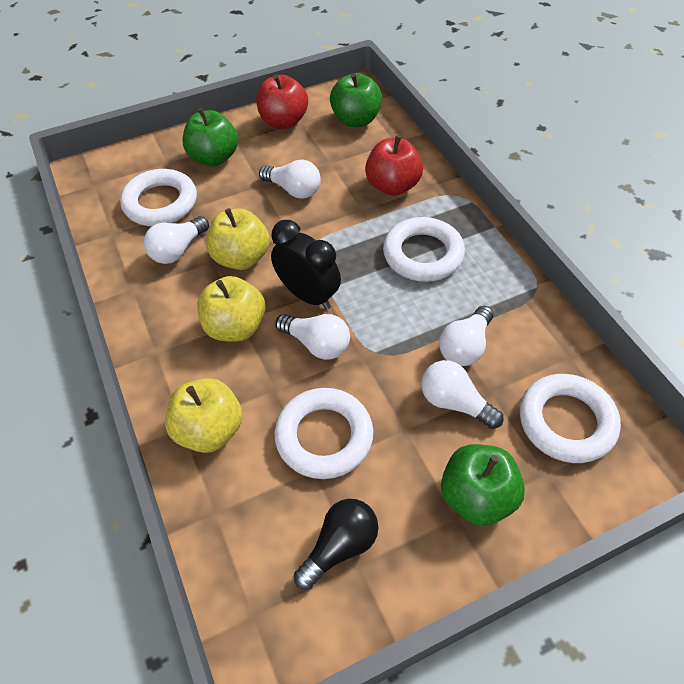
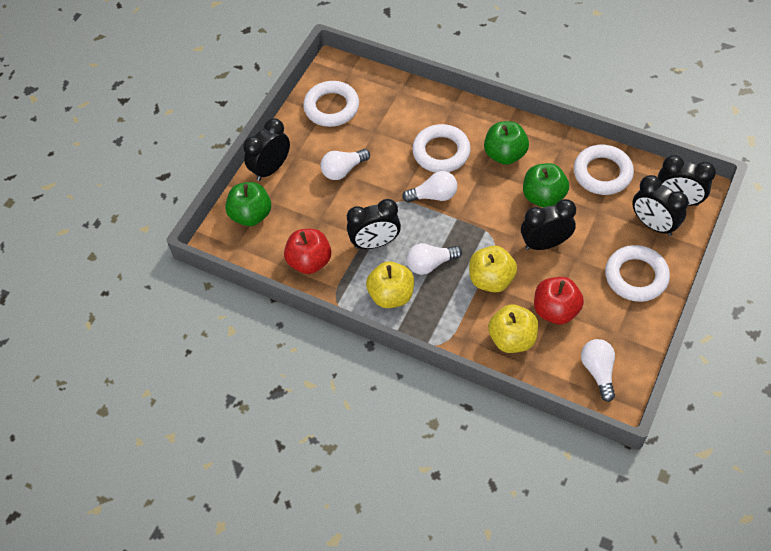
black clock: [271,220,341,310] = 1 -> [243,118,290,181] [347,199,401,249] [521,199,576,250] [632,175,689,236] [658,155,716,206] = 5
black light bulb: [294,499,378,590] = 1 -> none = 0
white light bulb: [144,216,209,264] [259,160,321,199] [275,314,350,360] [421,360,504,429] [439,306,493,366] = 5 -> [320,149,370,180] [402,171,457,202] [406,243,462,275] [581,339,615,402] = 4

